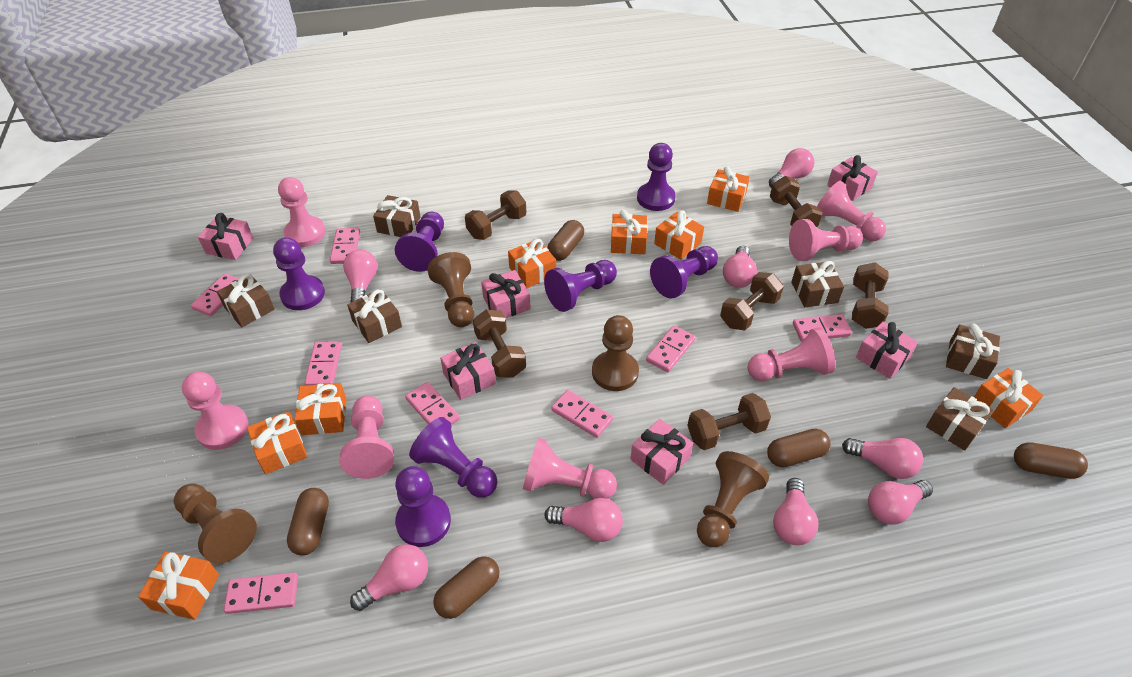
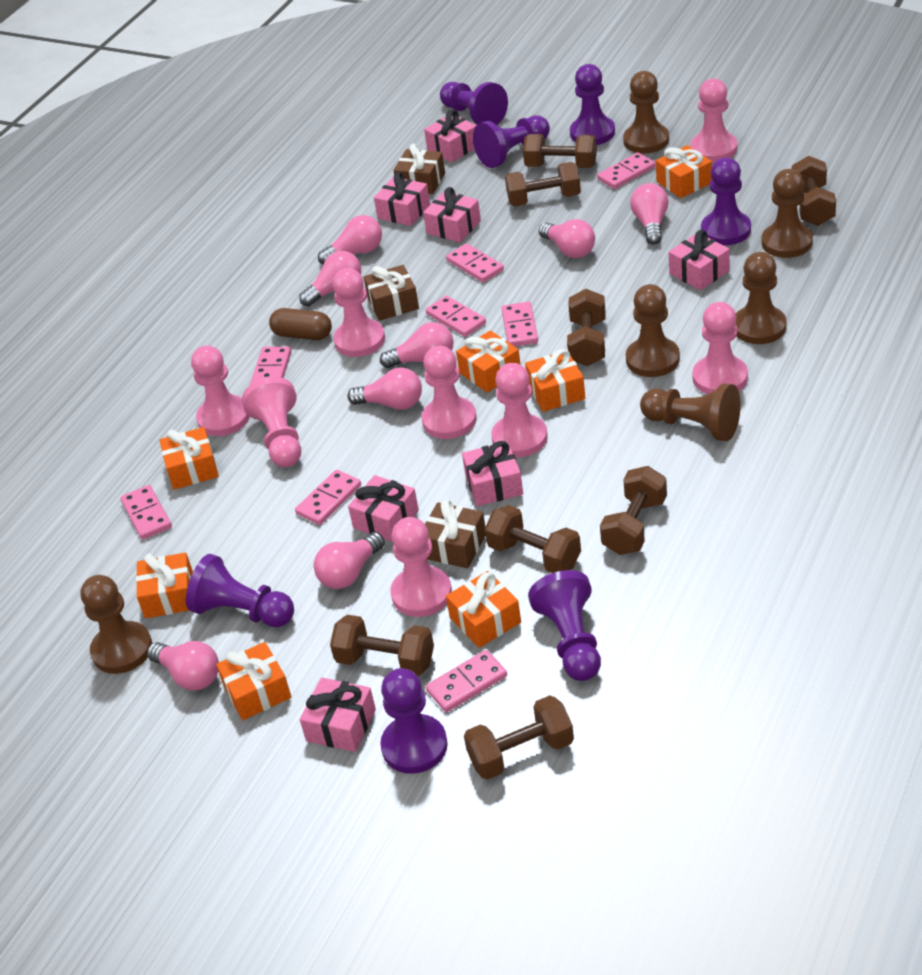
brown capsule: [287,488,329,555] [433,556,499,619] [547,220,584,261] [767,429,831,467] [1014,442,1088,479] = 5 -> [269,308,332,340] = 1
brown dumbbell: [465,191,526,240] [473,309,526,378] [687,393,771,450] [720,272,784,330] [770,176,823,227] [852,262,888,329] = 6 -> [330,615,434,676] [464,695,574,780] [485,505,581,573] [505,162,581,207] [523,134,597,168] [567,289,606,366] [600,466,667,555] [792,156,836,226] = 8
brown gift: [217,274,275,327] [347,289,402,343] [373,195,421,237] [791,261,844,307] [926,387,994,451] [946,323,1000,379] = 6 -> [364,265,419,321] [393,144,445,194] [425,499,486,568] = 3
brown pawn: [174,483,257,564] [427,252,474,327] [592,315,639,391] [697,451,769,547] = 4 -> [80,575,152,674] [623,71,669,154] [626,284,680,377] [640,384,741,441] [736,252,786,344] [761,169,813,258] = 6
orange gift: [138,552,219,620] [247,411,307,474] [294,383,347,435] [508,239,556,288] [611,210,648,254] [654,210,704,260] [707,166,750,212] [974,368,1043,428] = 8 -> [136,552,193,618] [159,427,219,490] [216,642,291,720] [446,571,521,648] [456,330,521,393] [525,349,585,412] [656,145,712,198] = 7
pink gift: [198,213,253,260] [440,342,496,400] [481,270,531,318] [631,419,693,485] [827,155,878,201] [856,321,918,379] = 6 -> [300,677,376,752] [348,475,419,542] [374,172,430,226] [423,187,481,243] [424,110,476,163] [462,441,523,506] [669,230,730,290] = 7
pink pawn: [182,372,248,450] [278,177,326,247] [340,395,394,479] [523,438,617,499] [748,327,835,381] [789,219,863,261] [817,181,886,241] = 7 -> [191,345,250,436] [242,377,301,467] [333,268,385,357] [391,517,452,617] [422,346,477,439] [491,363,548,457] [690,79,737,162] [692,302,748,394] = 8

